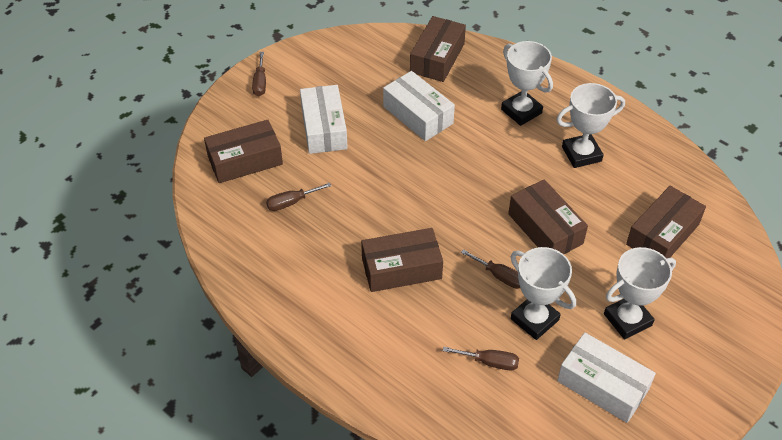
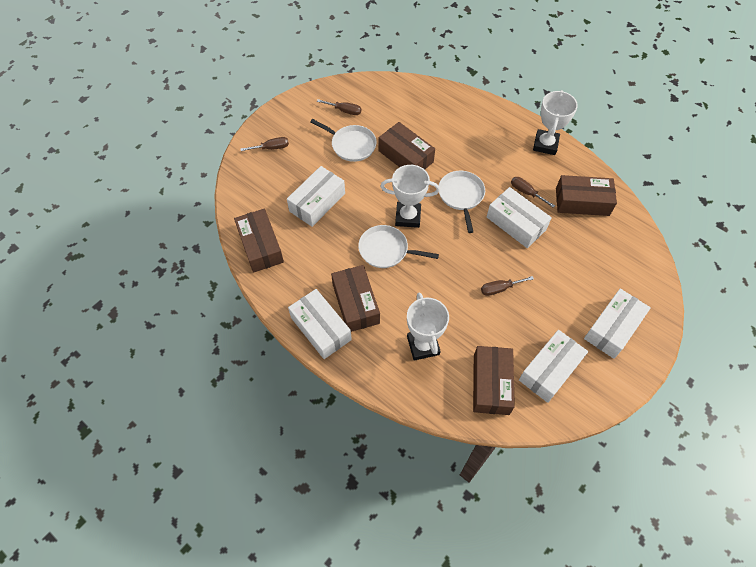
white box: [300,85,348,154] [383,71,455,141] [557,333,656,423] = 3 -> [287,166,345,227] [288,289,352,359] [487,187,552,248] [519,330,588,403] [584,289,651,359] = 5
white pan: none = 0 -> [310,119,377,162] [358,225,439,268] [439,171,485,233] = 3
white trophy: [501,41,553,126] [511,247,576,340] [556,83,625,168] [604,247,676,339] = 4 -> [380,165,440,228] [407,292,449,361] [533,90,578,155] = 3

